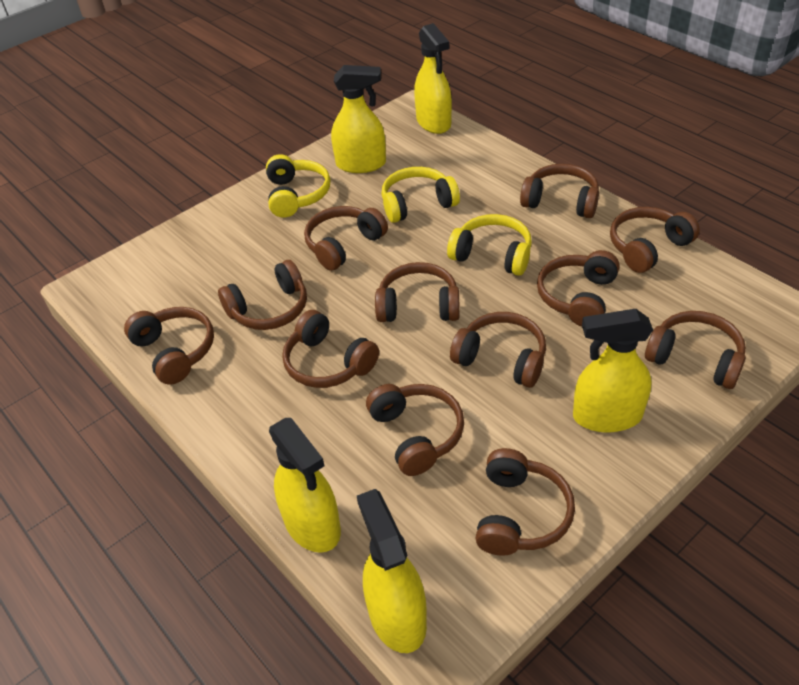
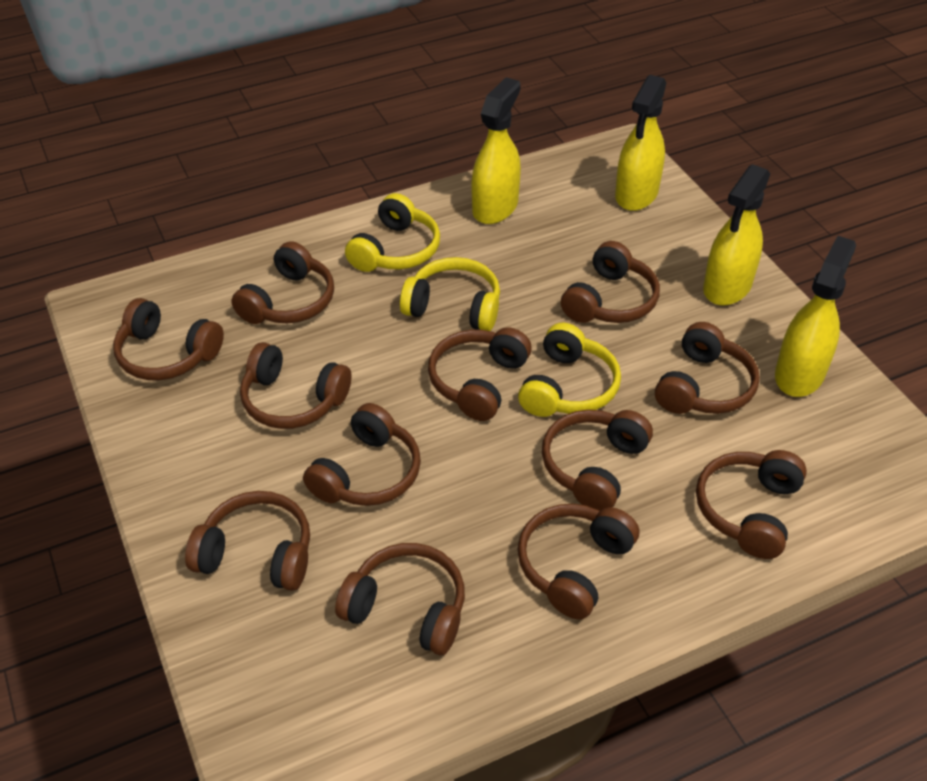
yellow spray bottle: [269,418,341,553] [331,65,386,173] [357,489,427,653] [414,23,452,134] [573,309,653,432] = 5 -> [472,77,521,224] [615,75,666,211] [703,164,770,306] [775,236,856,397] = 4

